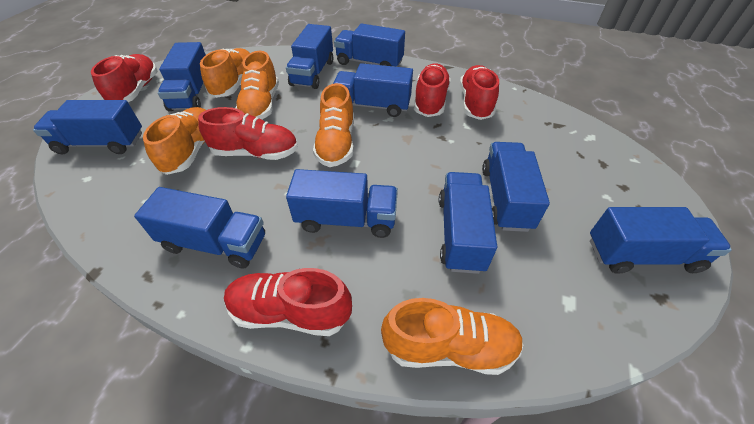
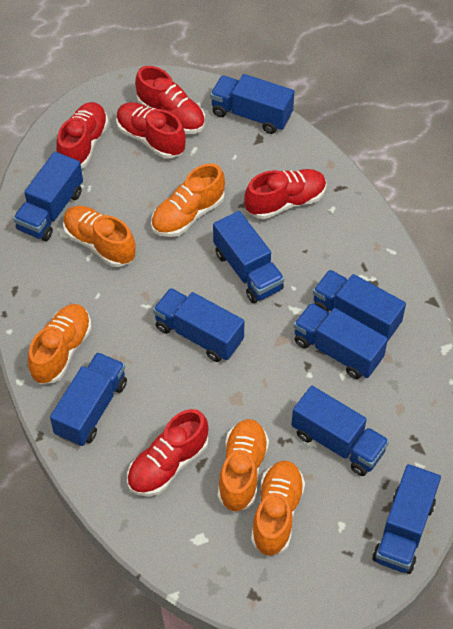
blue truck: [33,100,142,154] [134,187,265,269] [158,42,206,111] [286,24,333,89] [286,169,398,238] [333,63,413,117] [334,23,405,67] [439,172,497,274] [482,142,550,232] [590,207,732,274] = 10 -> [13,151,83,241] [50,352,127,446] [153,288,244,362] [210,74,294,134] [213,211,284,303] [291,386,389,476] [294,303,388,379] [313,270,406,342] [372,464,441,574] = 9

